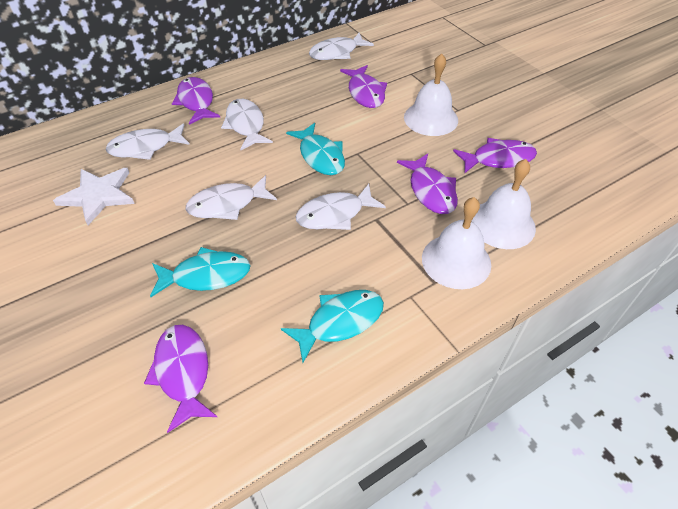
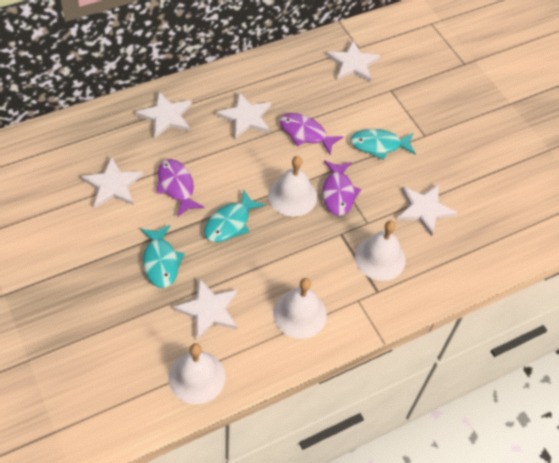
purple fish: [144,325,217,433] [172,77,220,125] [340,65,387,108] [397,154,458,214] [453,138,537,174] = 5 -> [156,159,204,217] [280,113,343,154] [322,160,361,216] = 3
white bell: [404,54,458,136] [422,197,491,289] [471,159,536,249] = 3 -> [168,343,225,404] [268,156,317,217] [273,278,327,339] [355,221,406,281] = 4
white fish: [106,123,190,160] [186,175,277,220] [221,99,273,150] [295,184,386,230] [309,33,374,60] = 5 -> none = 0
white star: [53,168,135,225] = 1 -> [81,156,144,208] [135,92,192,138] [173,278,238,340] [216,93,272,139] [326,40,381,82] [397,184,458,236] = 6

